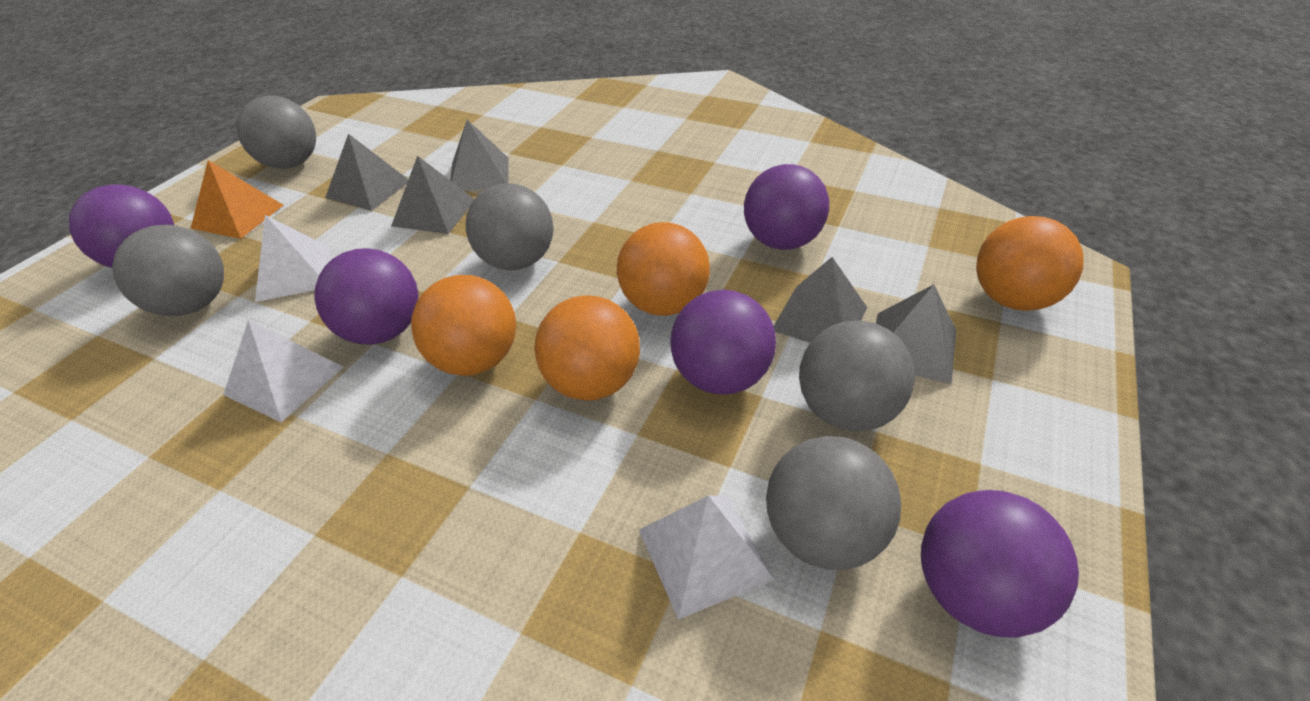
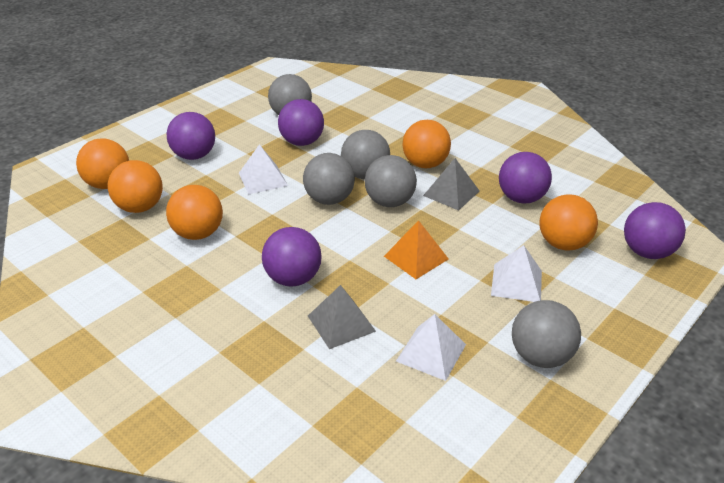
grey pyramid: [325,134,408,211] [391,156,474,234] [450,120,509,191] [774,257,867,343] [876,284,957,384] = 5 -> [308,285,376,349] [423,158,479,211] = 2
orange ball: [411,275,516,376] [534,295,640,401] [617,222,710,316] [976,216,1084,311] = 4 -> [76,138,129,189] [108,160,163,213] [166,185,223,240] [402,120,451,168] [540,194,598,251] = 5

